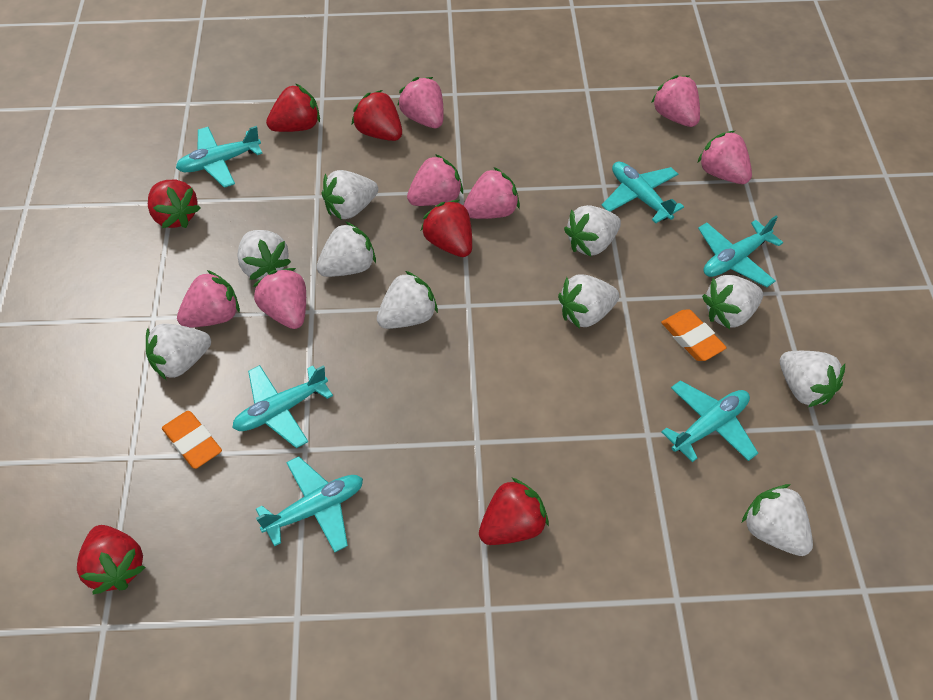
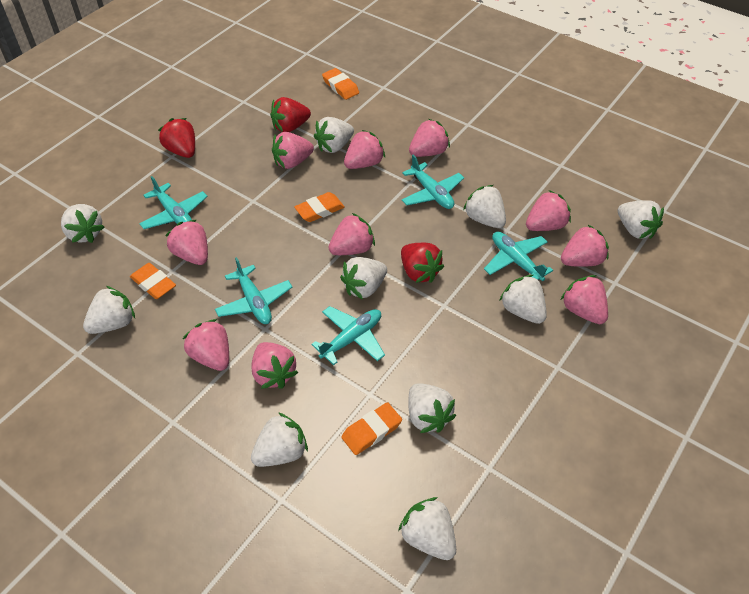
orange eraser: [162,411,222,469] [661,309,727,361] = 2 -> [130,263,176,299] [294,192,345,222] [322,68,359,100] [341,402,402,455] = 4
pink strawberry: [177,270,240,328] [253,268,306,329] [397,77,444,128] [407,154,463,206] [463,167,520,219] [651,75,700,127] [698,131,752,184] = 7 -> [166,220,208,265] [183,319,229,371] [251,342,298,389] [272,132,314,169] [328,213,375,255] [344,130,385,169] [409,119,450,157] [526,190,571,231] [561,225,609,267] [561,275,608,324] = 10
red strawberry: [77,525,146,594] [148,180,200,228] [266,83,320,132] [352,90,402,141] [421,200,472,257] [479,477,549,545] = 6 -> [158,118,195,158] [270,97,311,132] [401,243,444,283] = 3
turquoise plane: [176,126,263,188] [232,365,333,448] [256,456,363,552] [601,162,684,223] [662,380,758,462] [698,216,783,287] = 6 -> [139,176,208,229] [215,257,292,324] [312,306,385,365] [402,154,464,209] [484,232,553,281] = 5

